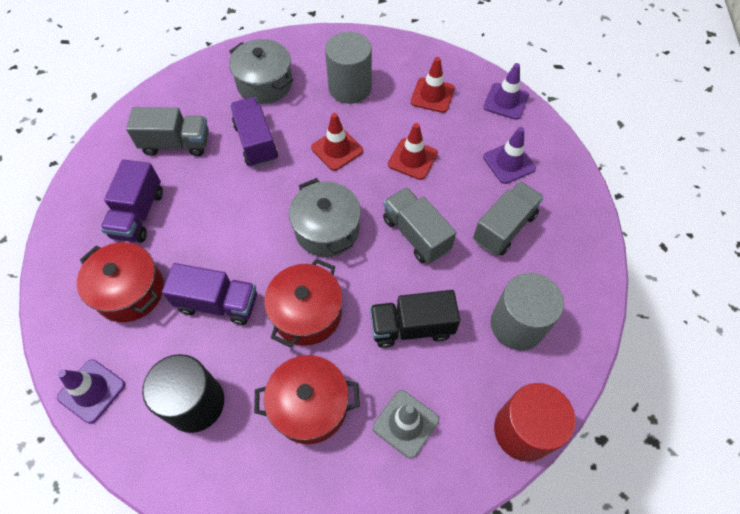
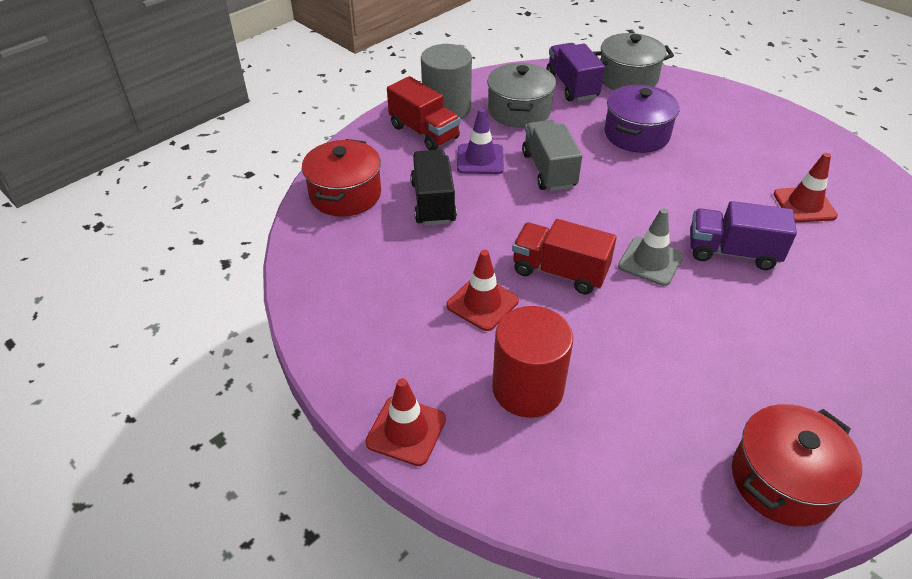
black cylinder: [142,354,224,433] = 1 -> none = 0
grey cylinder: [325,32,372,104] [491,273,564,350] = 2 -> [421,44,472,120] = 1
grey truck: [126,107,209,156] [383,187,456,264] [473,181,544,255] = 3 -> [522,120,582,191] = 1
purple pot: none = 0 -> [604,85,680,153] = 1
purple traffic cone: [57,359,125,424] [483,127,536,184] [484,63,529,120] = 3 -> [457,108,504,174] = 1
purple truck: [100,159,163,243] [162,263,257,325] [230,97,278,167] = 3 -> [547,43,605,101] [690,201,797,270] = 2
red pot: [77,242,164,322] [254,355,360,444] [264,259,342,347] = 3 -> [302,139,381,217] [732,404,862,527] = 2
red truck: none = 0 -> [387,76,460,150] [512,219,617,294] = 2

